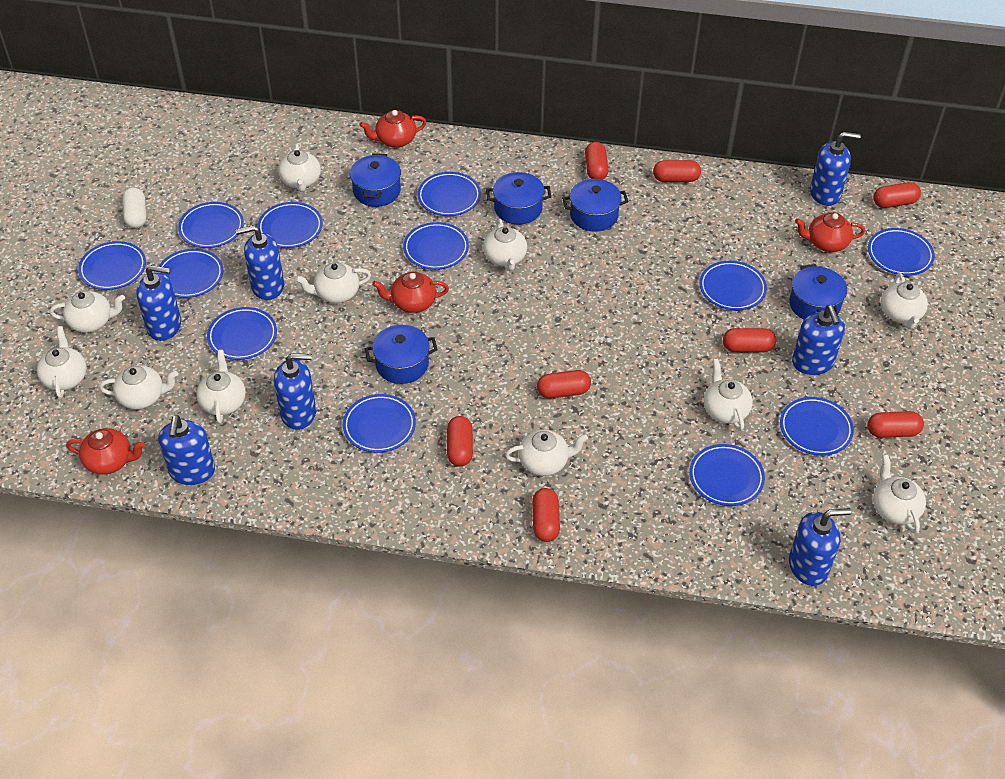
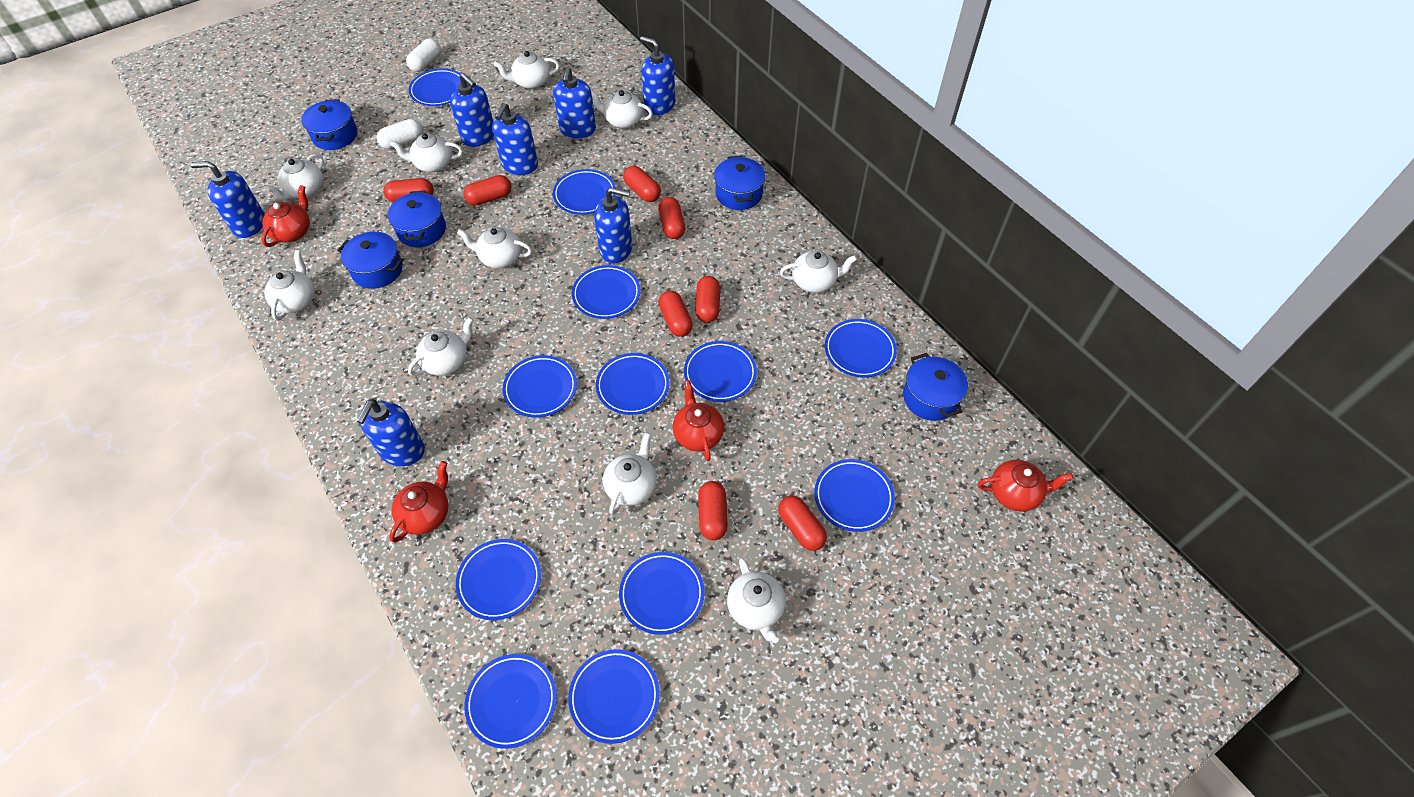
white capsule: [122,188,146,228] = 1 -> [377,119,423,149] [406,38,441,72] = 2
white teapot: [37,326,87,398] [50,291,125,333] [99,365,178,409] [196,350,246,424] [278,144,321,192] [295,262,371,303] [483,219,527,271] [505,430,588,476] [704,358,753,431] [873,454,926,533] [881,273,928,329] = 11 -> [264,250,315,321] [266,154,324,200] [390,133,463,172] [408,317,473,376] [457,227,532,268] [494,51,560,89] [591,90,653,129] [603,432,657,515] [727,558,785,643] [780,251,857,293] = 10

